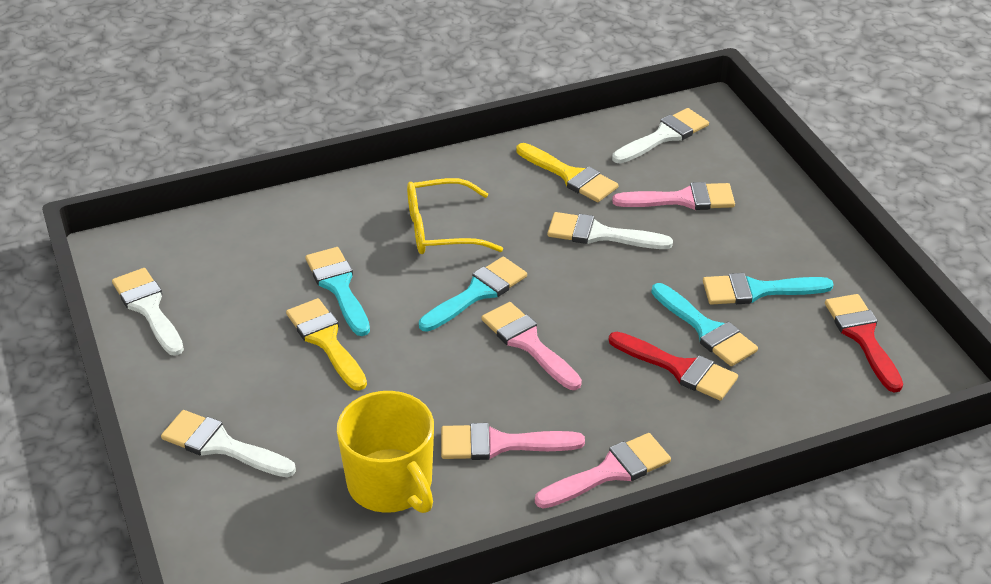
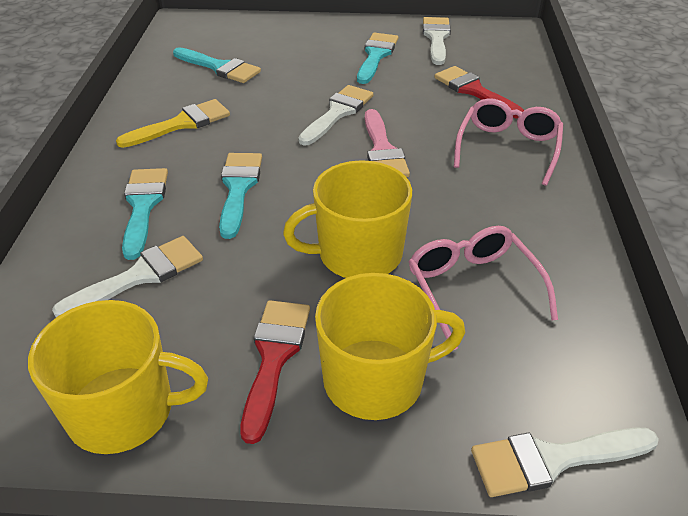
pink brush: [441,423,585,460] [481,302,582,390] [535,433,671,509] [612,182,735,210] = 4 -> [365,109,410,177] = 1
pink glasses: none = 0 -> [408,226,558,350] [454,98,563,186] = 2
yellow brush: [286,298,367,391] [516,143,618,202] = 2 -> [116,99,230,148] = 1
yellow glasses: [407,178,503,254] = 1 -> none = 0
yellow mug: [337,391,434,513] = 1 -> [28,300,208,454] [283,160,412,278] [315,273,465,420] = 3

